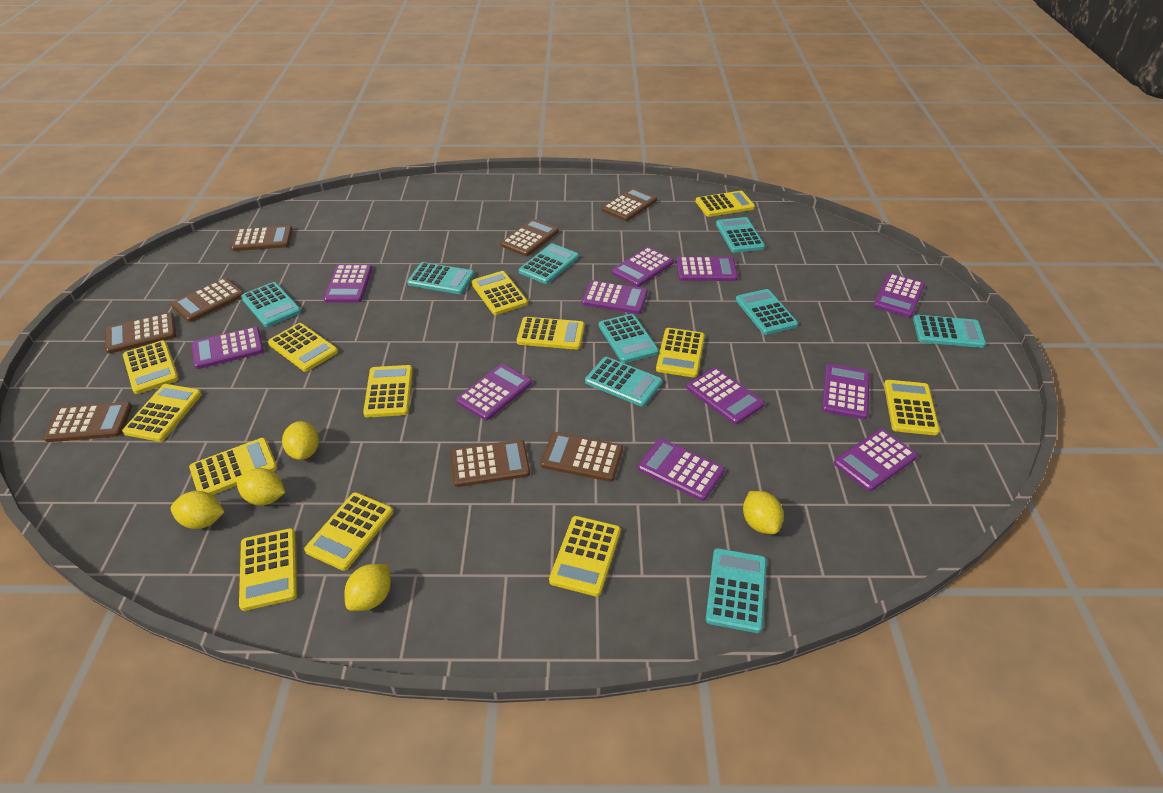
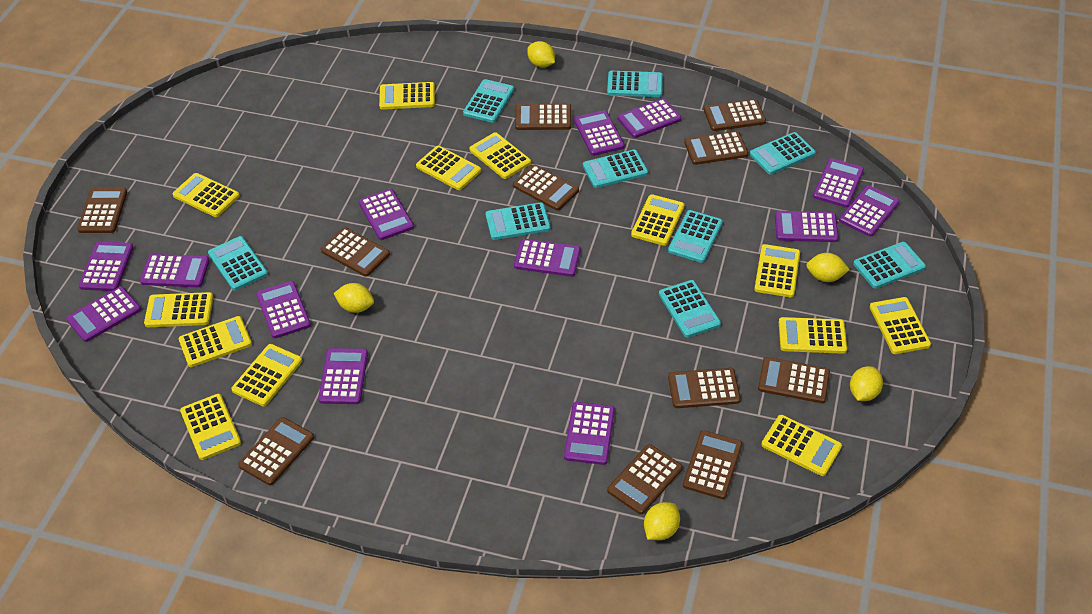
brown calculator: [43,402,132,442] [105,312,176,354] [171,278,244,322] [231,225,293,251] [450,439,530,487] [500,219,559,256] [541,432,623,482] [602,188,657,221] = 8 -> [77,188,127,233] [238,417,314,486] [321,227,390,277] [513,164,579,211] [515,104,571,130] [607,444,683,514] [668,368,741,408] [683,430,742,499] [684,131,748,165] [704,99,766,131] [758,357,830,403] = 11
purple calculator: [192,327,264,369] [324,264,372,302] [456,364,532,420] [582,280,648,314] [612,247,674,287] [638,439,725,501] [676,257,738,281] [687,368,765,425] [822,364,870,419] [834,429,918,491] [873,273,925,318] = 11 -> [66,286,141,342] [79,242,134,291] [140,254,210,287] [256,281,311,338] [318,348,368,404] [359,189,414,240] [514,239,581,277] [564,402,615,465] [574,110,625,156] [618,98,681,138] [775,211,839,242] [813,158,864,208] [839,185,900,237] = 13

